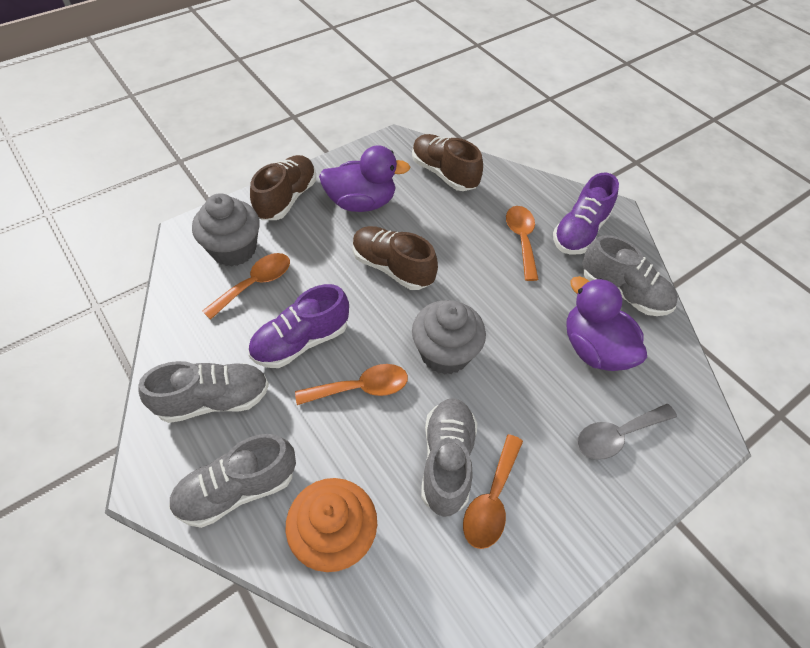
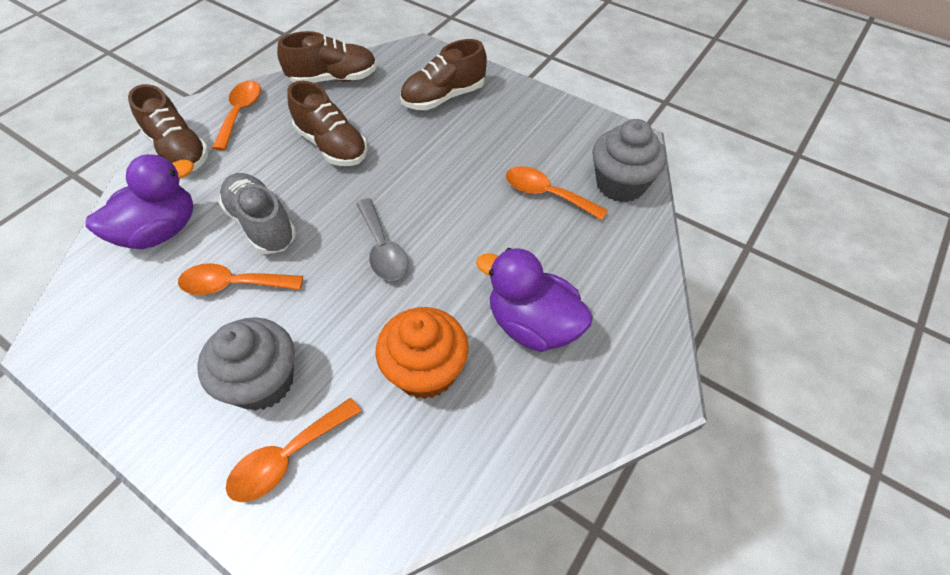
brown shoe: [250,155,316,220] [353,226,438,290] [412,134,483,191] = 3 -> [128,84,209,171] [277,31,377,83] [287,81,368,166] [400,39,487,110] = 4
grey shoe: [138,361,269,423] [169,434,296,528] [421,398,477,517] [582,235,678,316] = 4 -> [218,173,296,254] = 1
purple shoe: [248,284,349,368] [553,173,619,255] = 2 -> none = 0

